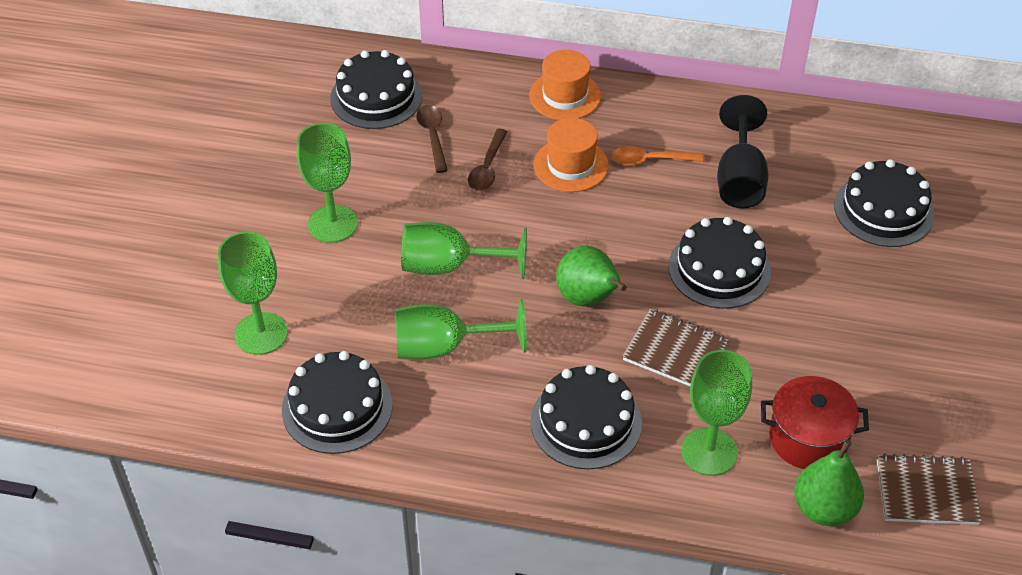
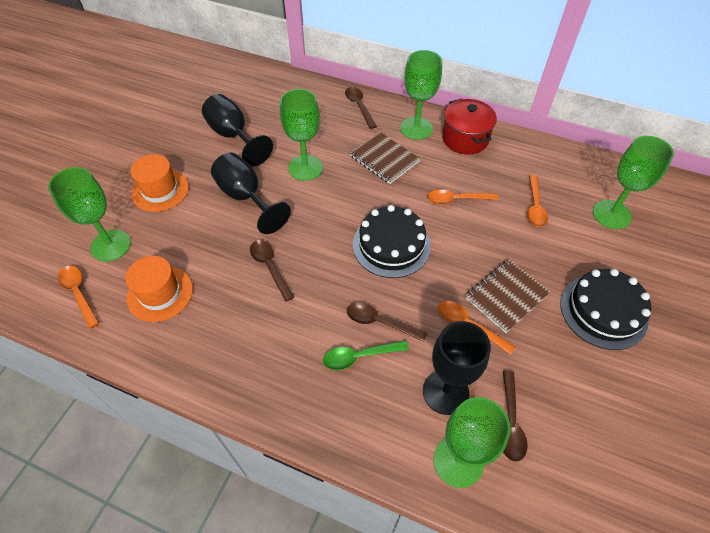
black cake: [282,351,392,454] [330,50,423,129] [531,365,642,469] [668,217,771,309] [834,159,934,247] = 5 -> [353,205,431,278] [560,269,651,350] = 2
black goblet: [717,95,768,209] = 1 -> [202,94,273,166] [211,153,291,234] [423,321,491,415] = 3
brown spoon: [416,105,448,173] [468,129,508,191] = 2 -> [250,240,294,301] [345,87,377,129] [347,302,428,342] [503,371,528,462] = 4
green pear: [556,246,627,306] [794,439,864,526] = 2 -> none = 0
green spoon: none = 0 -> [323,340,409,370] = 1
orange spoon: [611,146,705,165] = 1 -> [58,266,99,329] [427,189,498,205] [438,301,515,355] [527,175,548,227] = 4

